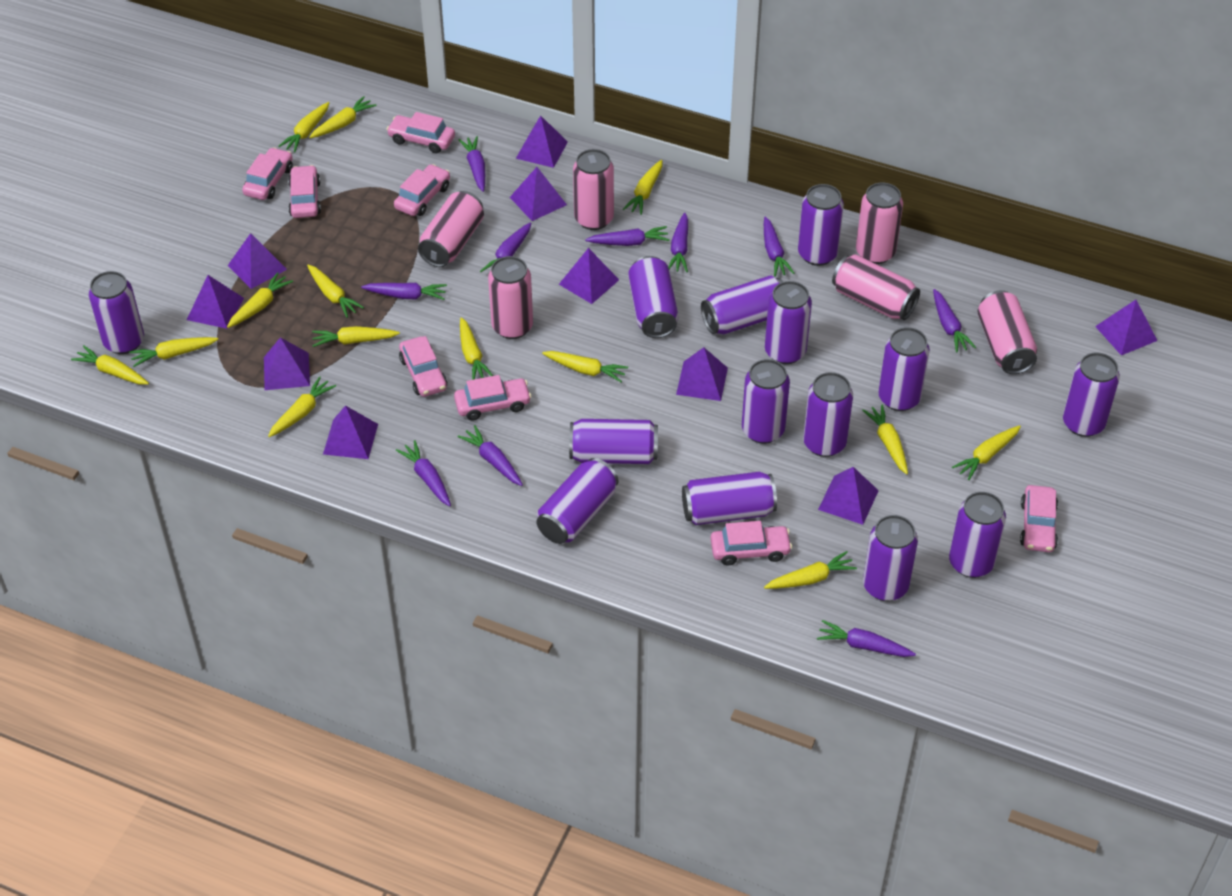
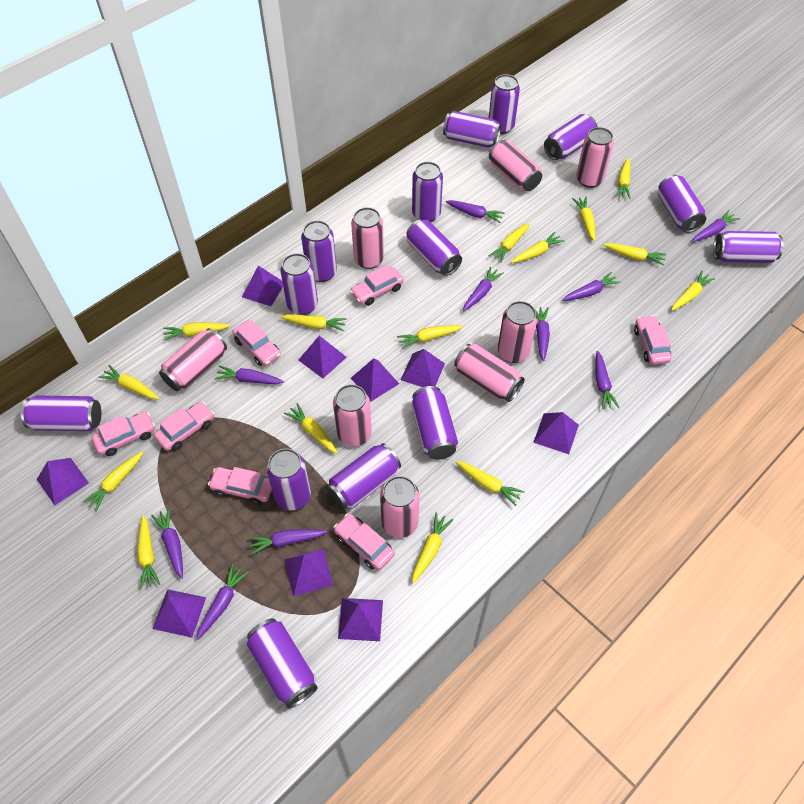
pink can: [418,191,484,267] [488,256,533,339] [573,149,614,230] [832,254,920,320] [856,183,903,264] [978,290,1037,374] = 6 -> [159,328,227,391] [333,384,372,446] [351,207,384,269] [380,476,420,538] [454,344,525,402] [489,140,542,191] [498,301,537,363] [576,127,614,188] = 8
pink car: [242,147,293,200] [288,165,321,218] [386,112,455,153] [394,164,450,216] [399,336,447,397] [454,375,531,420] [710,521,792,565] [1020,485,1058,552] = 8 -> [92,412,155,456] [154,402,214,451] [208,467,272,505] [232,320,281,366] [334,514,395,570] [350,265,404,306] [634,315,672,365] = 7
purple pyramid: [187,275,244,329] [228,233,287,289] [264,337,310,390] [323,405,378,459] [510,167,567,221] [516,116,568,168] [559,248,619,304] [676,347,728,401] [818,467,879,525] [1095,300,1158,355] = 10 -> [37,458,89,505] [153,589,206,638] [242,266,283,306] [284,549,333,597] [299,336,347,378] [338,598,383,641] [351,358,399,401] [401,349,445,387] [533,412,579,454] = 9
yellow carrot: [71,346,149,385] [129,337,218,367] [227,272,293,328] [268,376,336,437] [278,102,330,152] [307,265,364,318] [309,96,376,138] [312,326,400,347] [460,317,493,380] [542,351,628,382] [623,160,662,215] [764,551,857,589] [862,404,908,474] [952,425,1021,480] = 14 -> [83,451,143,511] [99,365,160,400] [137,515,160,590] [163,322,231,341] [281,314,347,331] [284,403,338,454] [397,325,463,349] [412,512,453,584] [456,461,524,506] [488,223,529,263] [511,232,564,263] [572,197,595,241] [603,243,666,265] [616,158,631,199] [671,271,715,311] = 15

